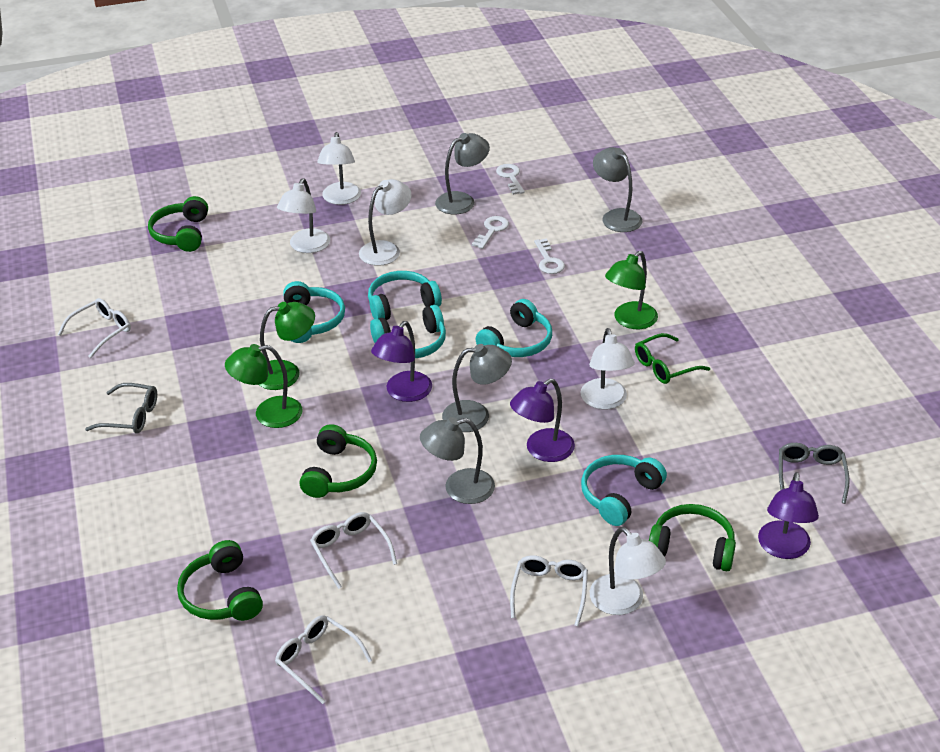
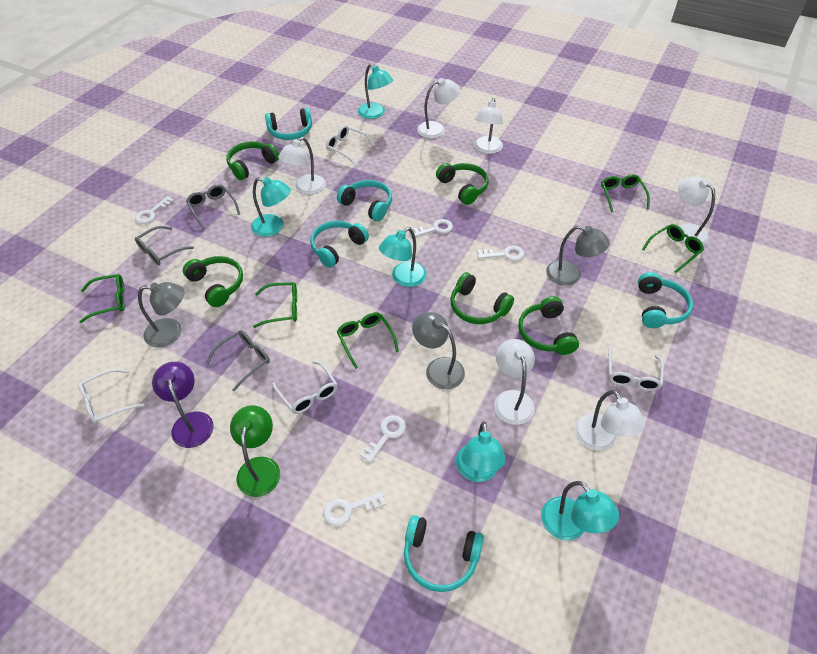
green glasses: [635,333,710,384] = 1 -> [79,274,125,323] [253,282,297,328] [337,312,399,369] [601,174,650,212] [642,224,704,273] = 5
green headphones: [148,196,208,252] [177,540,263,621] [300,424,377,498] [649,504,736,571] = 4 -> [183,256,243,307] [226,141,279,180] [436,163,488,205] [450,272,514,324] [518,296,579,355] = 5
green lamp: [225,344,303,428] [259,302,315,390] [605,251,658,329] = 3 -> [230,405,280,497] = 1
grey glasses: [85,383,157,434] [779,443,850,504] = 2 -> [135,226,194,265] [186,184,240,229] [206,330,270,391] = 3
grey lamp: [420,417,495,504] [435,133,490,215] [442,344,512,432] [593,147,642,232] = 4 -> [138,282,185,347] [412,312,465,389] [546,225,610,286] = 3
purple lamp: [371,321,432,402] [510,379,575,462] [758,472,819,559] = 3 -> [152,362,214,448] = 1
turquoise lamp: none = 0 -> [251,177,291,237] [358,64,393,119] [379,227,427,287] [456,422,506,482] [541,481,619,540] = 5
white key: [472,216,509,249] [496,164,525,195] [534,239,565,274] = 3 -> [135,196,174,224] [323,491,386,526] [360,415,406,463] [409,219,453,238] [477,245,524,261] = 5
white lamp: [277,179,330,253] [317,132,361,205] [359,179,411,266] [581,328,635,409] [590,527,666,615] = 5 -> [278,137,326,194] [417,78,460,138] [474,98,503,154] [494,339,535,425] [574,390,645,450] [678,176,715,245] = 6

